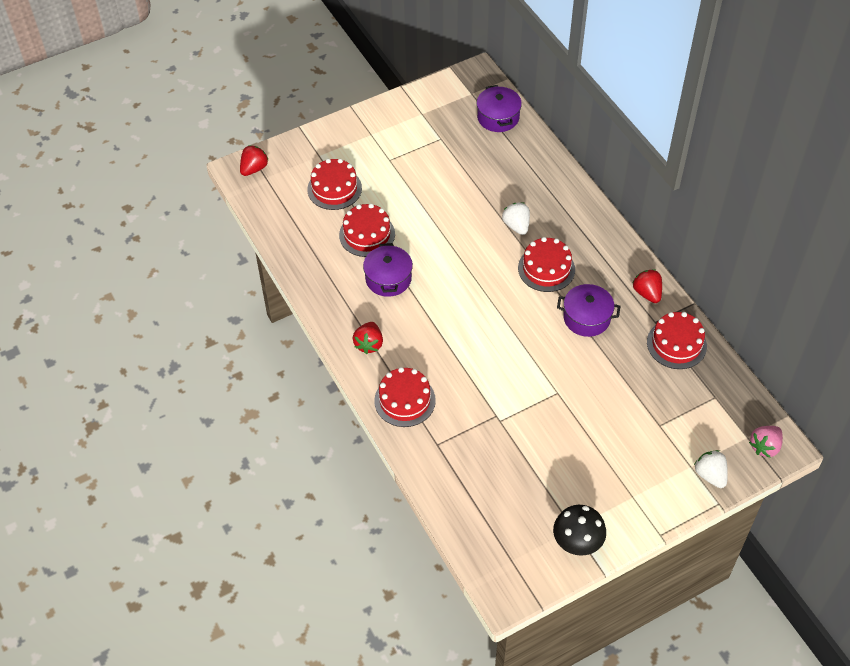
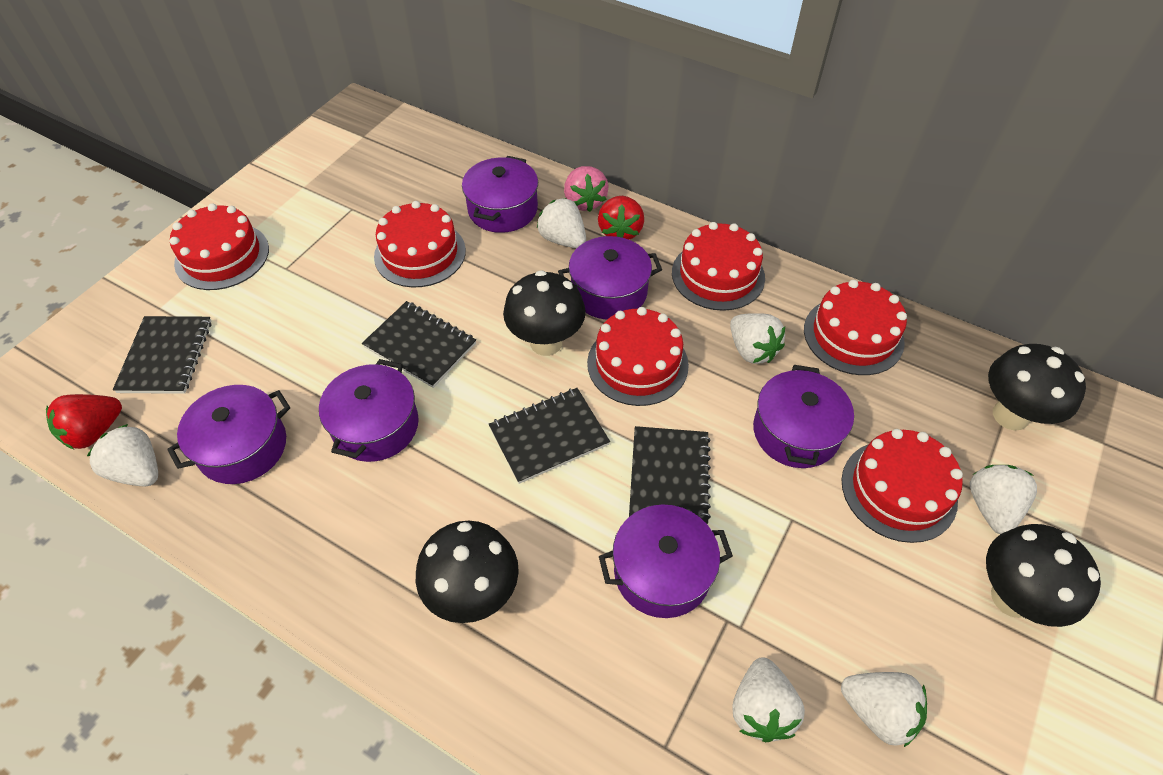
black mushroom: [553,505,606,556] = 1 -> [416,521,519,623] [503,270,586,356] [986,524,1101,627] [988,344,1086,431] = 4
black notebook: none = 0 -> [113,316,212,394] [362,301,476,388] [489,388,610,484] [629,426,711,524] = 4
purple pot: [363,243,413,297] [477,85,522,132] [557,284,621,337] = 3 -> [167,385,290,484] [319,359,419,462] [462,156,538,233] [558,236,662,319] [599,504,733,618] [753,365,854,468] = 6
red cake: [307,159,362,210] [339,203,395,257] [374,367,436,427] [518,237,575,292] [647,312,707,369] = 5 -> [170,203,269,290] [374,201,466,287] [587,307,689,406] [672,222,765,311] [804,280,907,375] [842,429,963,543] = 6
red strawberry: [240,145,268,176] [353,322,383,354] [633,269,662,303] = 3 -> [46,394,122,450] [598,196,644,240] = 2
white strawberry: [502,202,530,235] [694,450,728,488] = 2 -> [87,424,158,486] [537,198,586,248] [730,313,785,364] [732,657,805,742] [841,672,927,747] [970,465,1037,534] = 6

